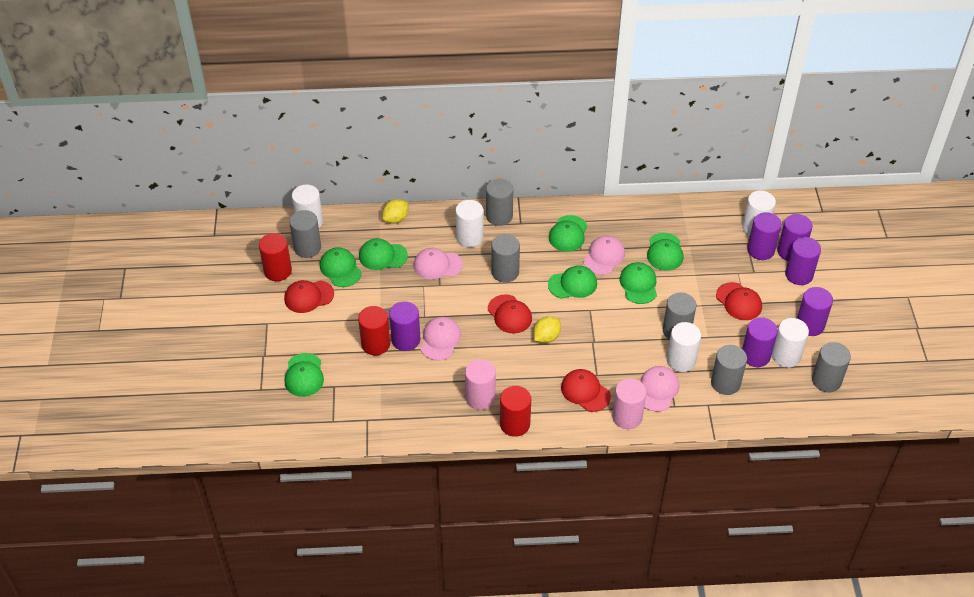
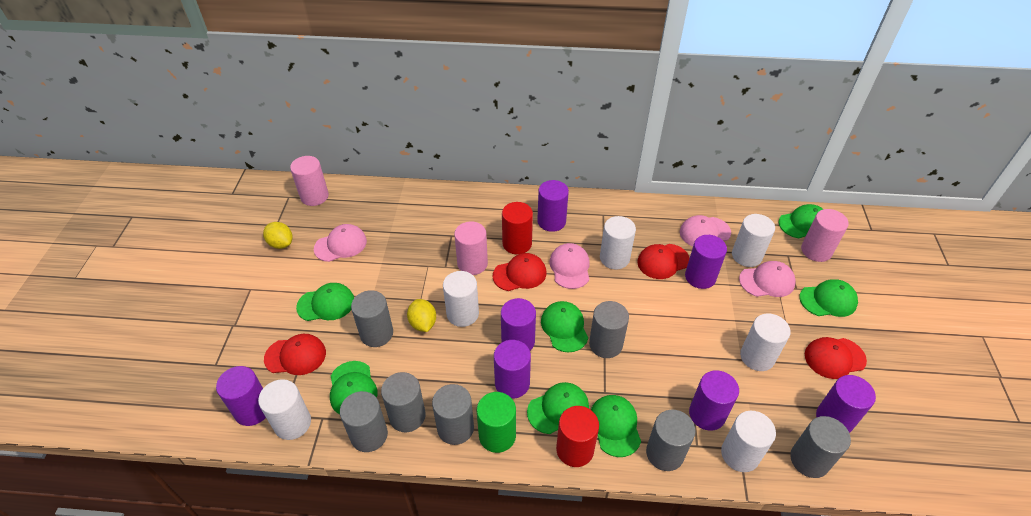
green cylinder: none = 0 -> [477,392,516,453] = 1
grey cylinder: [289,210,321,258] [486,179,514,226] [491,234,520,283] [663,293,697,340] [711,345,747,395] [812,342,851,392] = 6 -> [340,391,388,452] [351,290,393,347] [381,372,426,432] [432,384,474,445] [589,301,629,358] [646,410,695,471] [790,416,851,478] = 7
pink cylinder: [465,359,496,410] [612,379,647,429] = 2 -> [290,156,329,206] [454,222,488,275] [801,209,849,262] = 3
purple cylinder: [389,301,421,351] [742,317,778,367] [747,212,782,260] [778,214,813,261] [785,237,821,285] [797,287,833,336] = 6 -> [216,366,266,426] [494,340,531,399] [501,298,536,351] [537,180,569,232] [685,235,727,289] [689,370,739,431] [816,375,876,433] = 7
red cylinder: [259,233,292,281] [358,306,390,356] [500,386,531,437] = 3 -> [502,202,533,254] [556,406,599,467] = 2
white cylinder: [292,185,323,228] [456,200,483,247] [667,322,701,372] [742,191,776,236] [772,318,809,368] = 5 -> [258,379,311,440] [443,271,479,327] [600,216,636,269] [721,411,776,472] [732,214,775,267] [740,313,790,371] = 6

